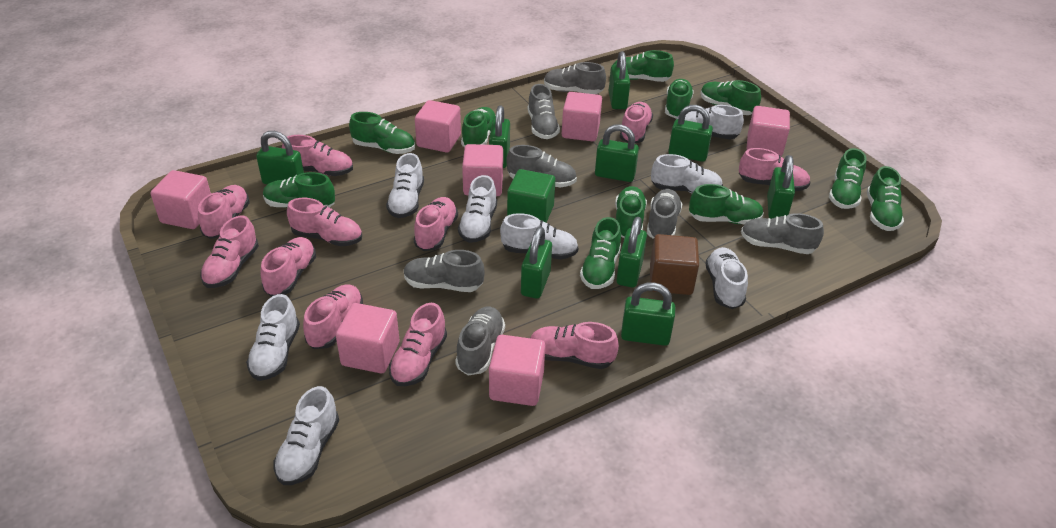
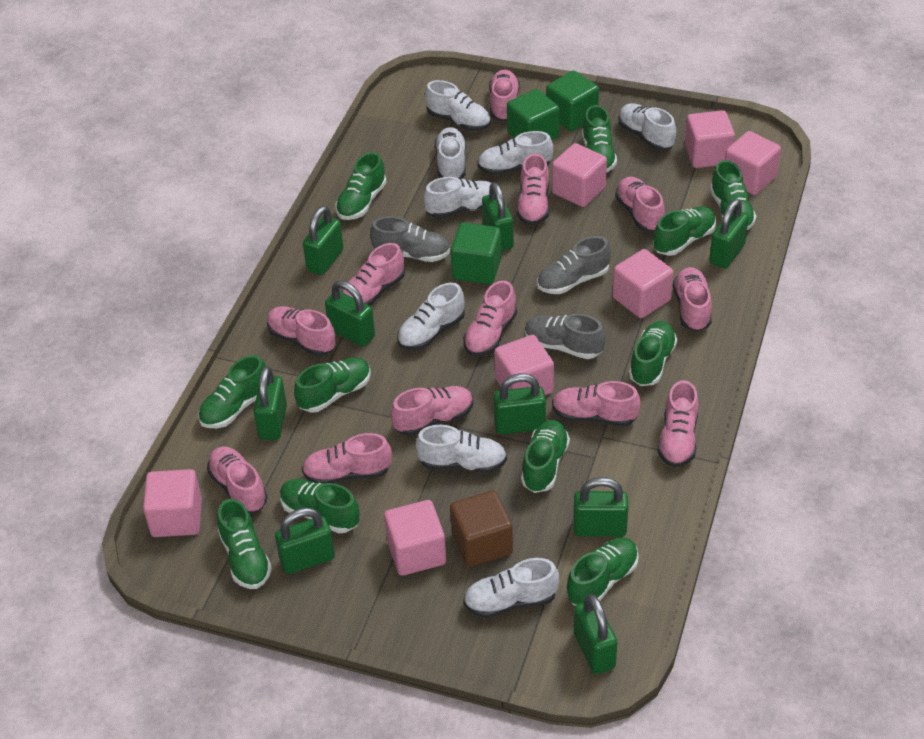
green cube: [507,169,555,223] = 1 -> [451,222,502,284] [507,89,560,140] [546,71,599,131] = 3
grey shoe: [404,250,485,292] [455,306,505,375] [506,145,577,187] [528,84,560,139] [544,62,606,94] [647,189,682,239] [741,213,824,254] = 7 -> [370,216,450,262] [525,314,605,359] [537,236,611,294] = 3
pink shoe: [198,185,250,239] [200,215,259,288] [260,237,316,297] [282,135,353,176] [287,198,362,246] [303,284,363,349] [389,303,447,386] [414,197,458,251] [530,322,619,369] [620,102,653,143] [739,148,811,191] = 11 -> [207,447,267,513] [267,306,336,356] [302,433,392,483] [342,243,405,306] [391,386,473,436] [463,281,517,356] [489,70,520,121] [516,154,549,225] [552,381,641,427] [615,177,665,232] [657,380,699,467] [673,267,712,332] = 12

